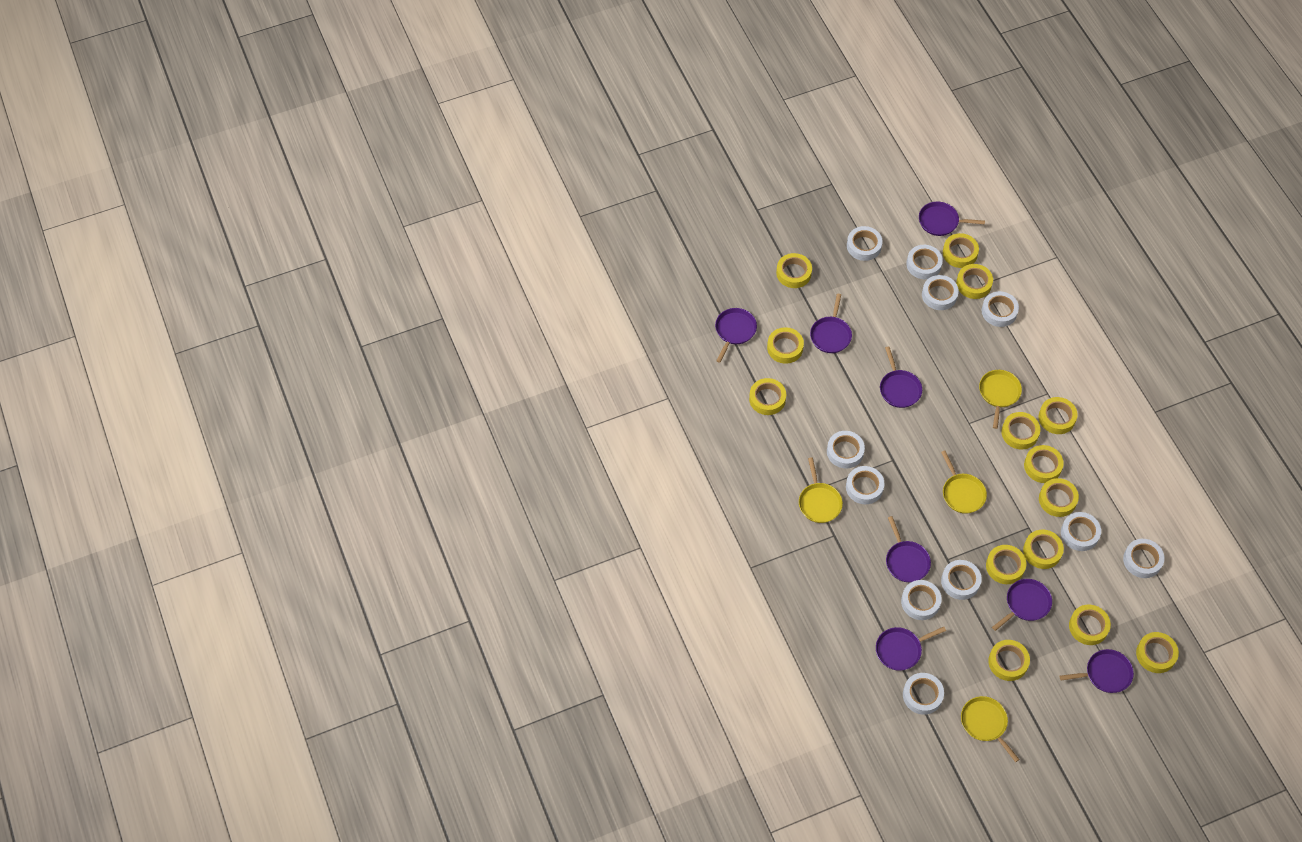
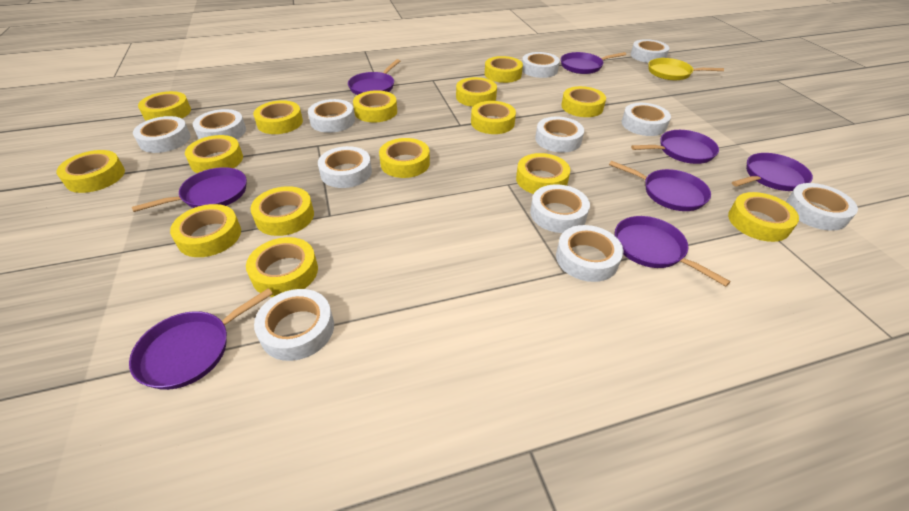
white tape: [827,431,865,468] [846,466,885,504] [847,226,883,261] [901,580,942,620] [903,673,944,715] [906,245,943,279] [922,275,959,310] [941,560,982,600] [982,291,1019,327] [1061,512,1101,551] [1123,539,1165,578] = 11 -> [133,116,191,153] [193,109,246,140] [254,289,334,361] [308,99,355,133] [318,146,372,188] [522,52,560,78] [530,185,590,233] [535,116,584,153] [556,225,623,282] [622,103,671,136] [631,39,670,63] [786,183,858,231] = 12
yellow pan: [799,457,843,523] [941,450,987,514] [961,696,1020,762] [979,370,1022,429] = 4 -> [648,58,724,81] = 1
yellow tape: [749,378,786,415] [767,327,804,364] [776,253,812,288] [943,233,979,268] [956,264,993,299] [986,545,1026,584] [988,640,1030,681] [1001,412,1040,450] [1023,530,1064,569] [1024,445,1064,483] [1038,397,1078,434] [1039,478,1079,517] [1069,605,1111,645] [1136,632,1179,673] = 14 -> [56,150,125,193] [138,91,191,121] [170,204,241,257] [185,135,243,173] [246,237,318,297] [250,186,314,236] [253,100,303,134] [353,90,397,122] [379,138,430,178] [456,77,497,107] [471,101,516,134] [485,56,523,83] [516,153,570,194] [561,86,606,117] [728,192,799,242] = 15

